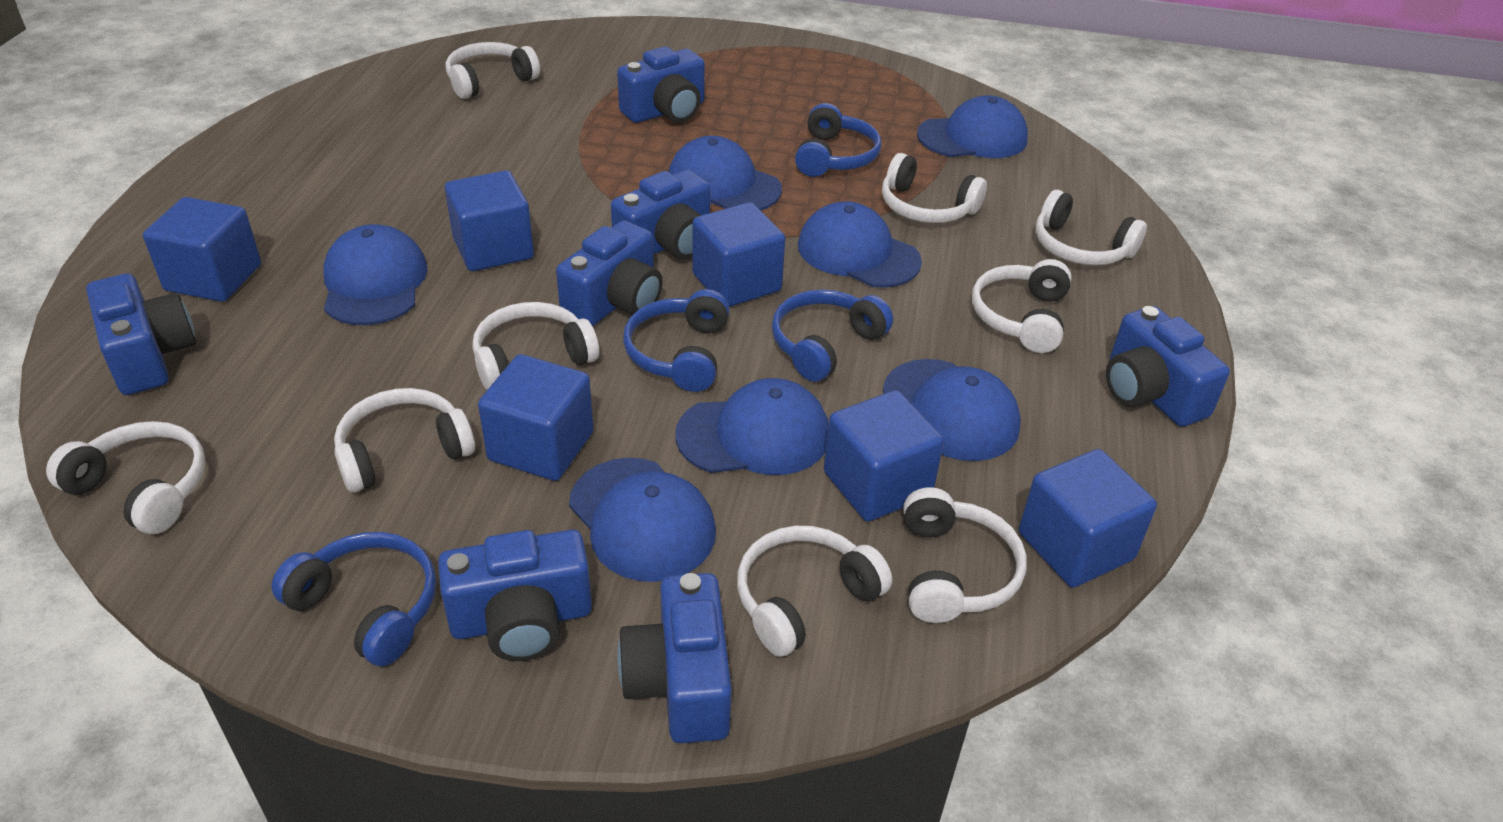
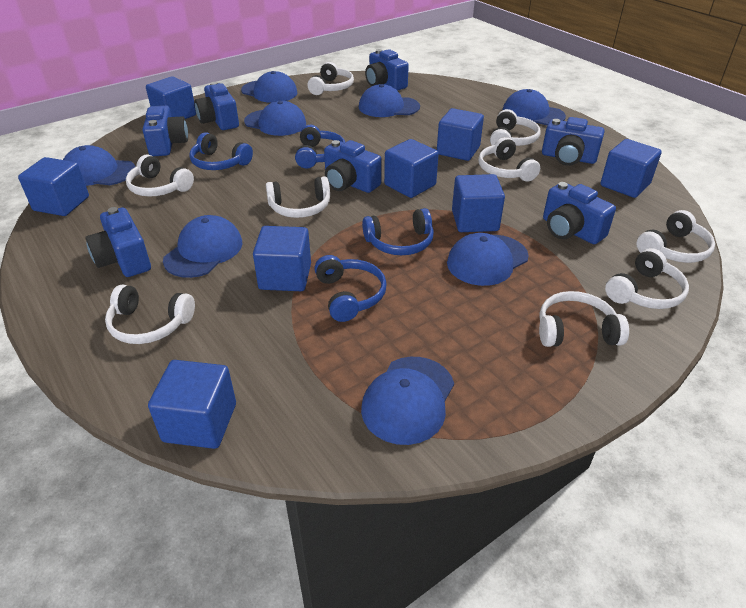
blue cap: [323,224,428,325] [569,458,716,582] [669,136,782,210] [675,378,829,475] [798,201,922,288] [883,359,1021,461] [917,95,1028,158] = 7 -> [63,145,136,186] [163,215,243,278] [241,71,297,103] [244,101,306,136] [359,84,420,117] [361,357,454,445] [447,233,529,286] [503,89,566,125] = 8
blue cube: [143,197,261,302] [445,170,534,271] [478,354,594,481] [692,202,785,307] [824,390,944,522] [1019,449,1157,588] = 6 -> [18,157,89,216] [146,76,196,119] [148,360,236,449] [253,226,311,291] [384,139,439,198] [437,108,484,161] [452,174,505,232] [600,139,662,198] = 8

